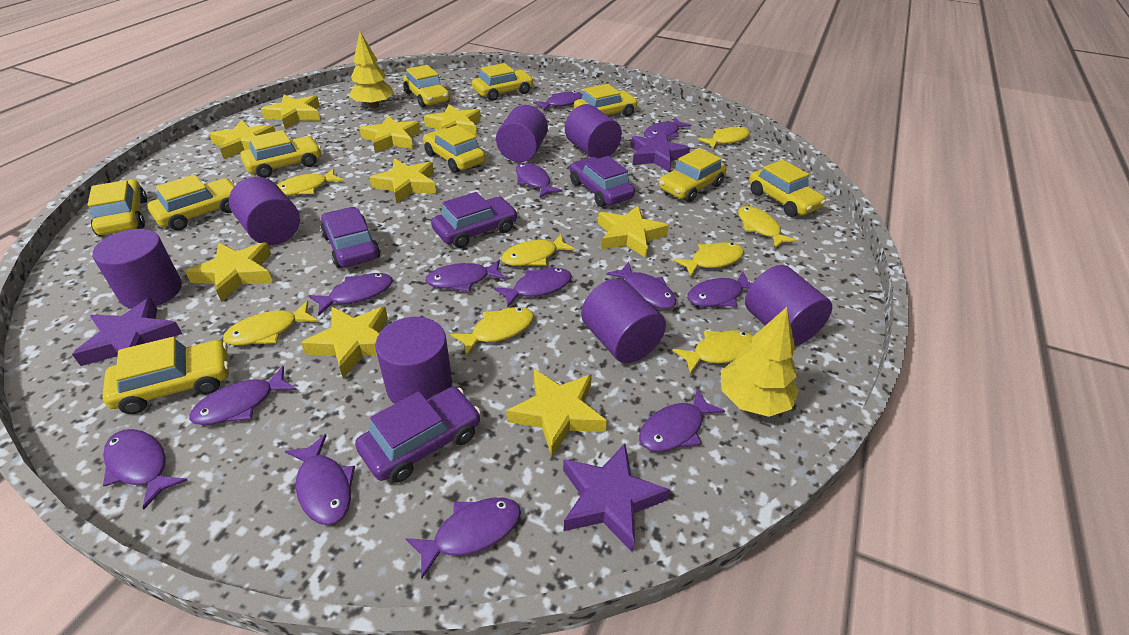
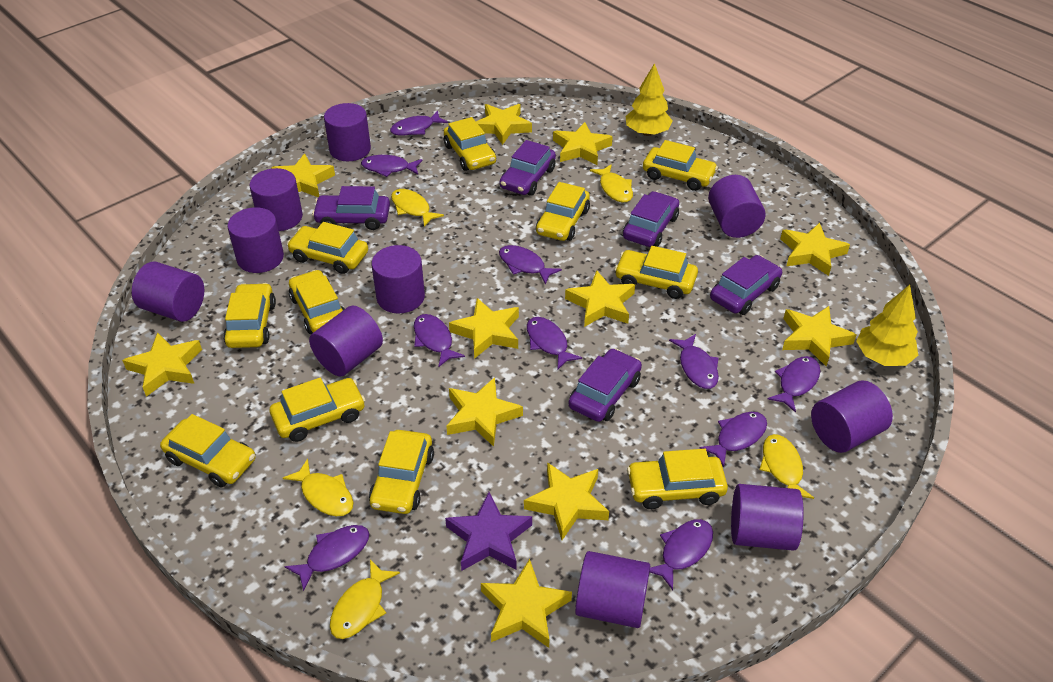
purple car: [320,207,380,268] [355,387,481,483] [431,192,518,248] [570,156,635,207] = 4 -> [312,186,390,230] [500,140,556,196] [569,348,642,422] [623,191,679,247] [710,255,782,315] = 5
purple cylinder: [92,229,182,309] [229,177,300,245] [375,317,452,404] [496,105,548,162] [565,104,622,159] [581,278,666,363] [745,265,832,346] = 7 -> [132,262,204,322] [227,207,284,273] [249,168,303,231] [309,305,383,376] [324,103,371,161] [372,245,425,313] [575,551,650,628] [708,175,765,238] [731,484,804,551] [811,380,893,453] = 10
purple fish: [103,429,187,510] [189,366,297,425] [285,434,355,525] [309,273,393,316] [405,498,521,578] [425,260,506,292] [494,268,572,307] [516,163,562,198] [533,91,583,111] [606,262,676,309] [639,388,725,452] [644,118,691,139] [687,271,752,307] = 13 -> [284,525,369,591] [361,155,423,177] [390,111,448,136] [414,314,465,367] [499,245,562,284] [527,317,582,370] [650,519,713,590] [669,334,719,389] [699,412,767,467] [767,356,820,413] = 10
purple star: [72,298,182,366] [563,444,670,552] [631,133,690,172] = 3 -> [445,492,532,571] = 1
yellow car: [88,179,147,236] [102,337,229,414] [147,175,235,230] [240,130,321,178] [403,65,450,108] [423,125,485,173] [472,63,534,101] [574,84,638,116] [659,148,727,202] [749,160,826,217] = 10 -> [160,414,256,487] [223,283,276,348] [270,378,365,442] [287,222,368,274] [289,270,344,334] [369,430,434,514] [444,117,496,171] [536,182,590,241] [615,246,698,299] [627,449,728,509] [643,140,718,191] = 11
yellow fish: [223,301,318,345] [277,168,344,196] [450,307,534,356] [501,234,575,266] [672,330,753,374] [674,242,744,277] [698,126,750,149] [738,206,798,248] = 8 -> [283,459,353,516] [330,559,400,639] [391,189,444,227] [590,164,633,203] [760,434,814,499] = 5
yellow star: [185,243,273,302] [209,120,275,159] [261,95,320,129] [301,307,388,378] [359,116,421,153] [369,159,436,203] [424,104,481,136] [506,369,607,456] [598,206,669,258] = 9 -> [122,332,202,397] [271,154,335,197] [446,377,523,447] [449,298,519,359] [476,104,532,145] [481,559,572,648] [524,462,609,540] [553,122,613,165] [565,270,635,327] [780,223,850,276] [782,306,856,366] = 11

